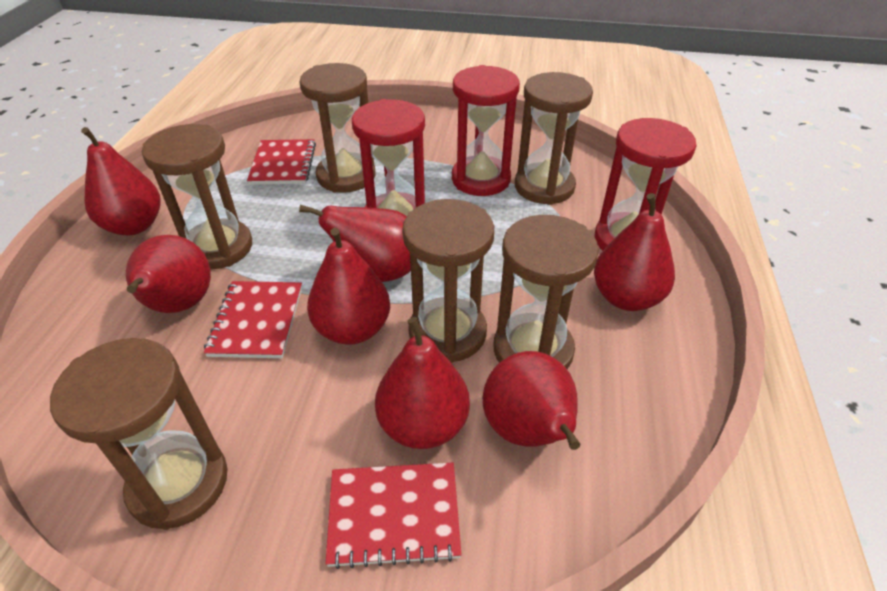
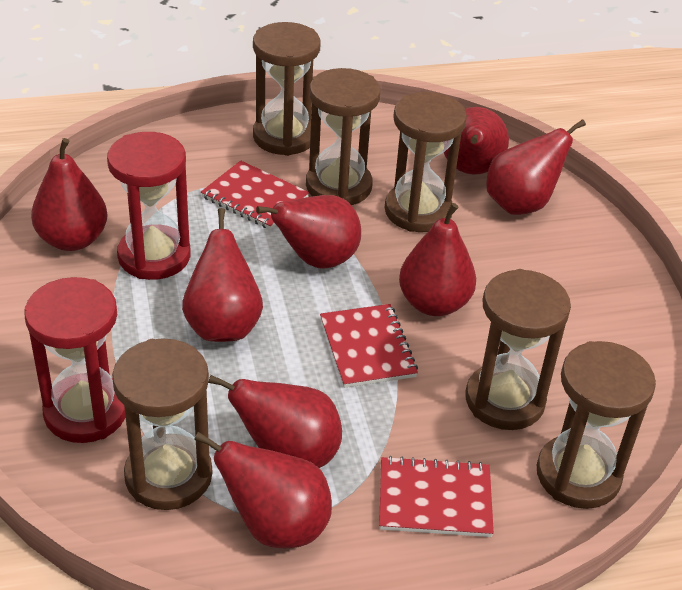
red hourglass: [352,99,425,216] [452,65,520,196] [594,118,696,251] = 3 -> [24,277,126,443] [107,132,191,280] = 2
red pear: [81,127,161,235] [126,235,211,313] [299,205,411,282] [307,228,390,345] [375,317,470,449] [483,351,580,450] [594,193,675,311] = 7 -> [31,138,107,251] [182,208,263,342] [194,432,332,548] [208,375,342,468] [256,195,361,269] [399,203,476,316] [444,107,509,175] [486,119,586,215] = 8

